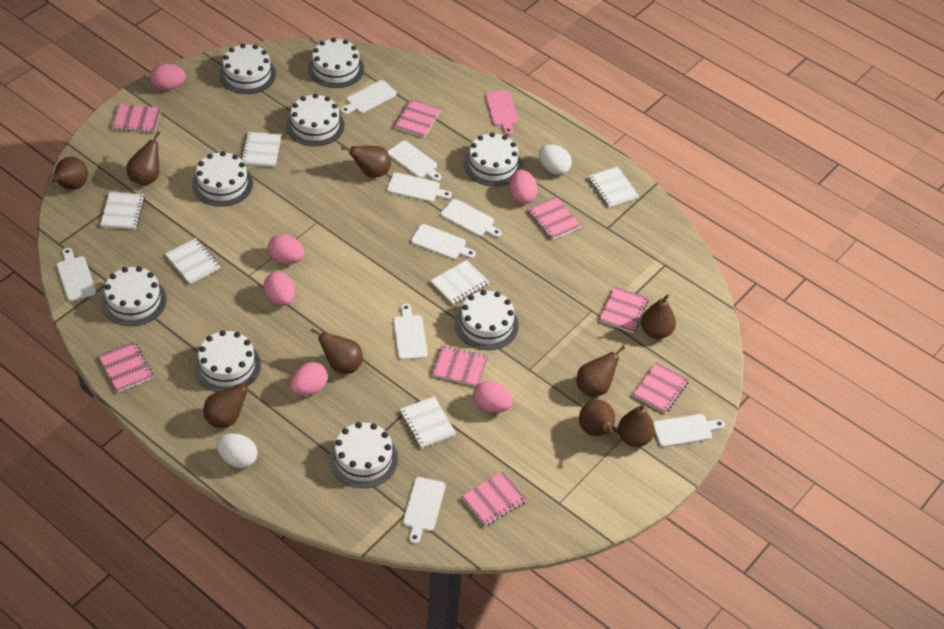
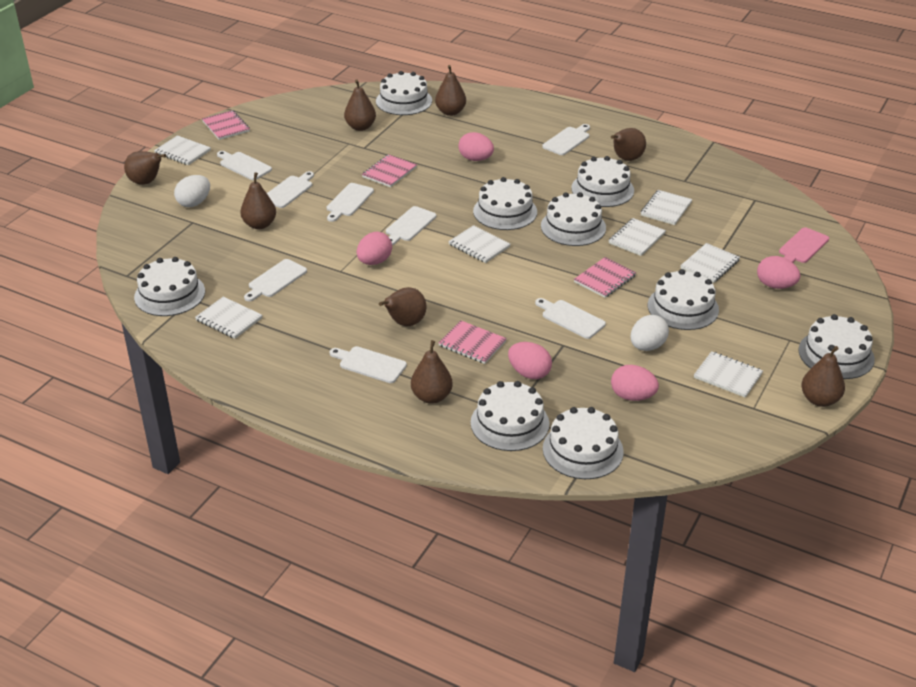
brown pear: [52,157,88,190] [126,131,160,186] [203,379,255,428] [311,328,363,374] [341,146,391,178] [577,345,625,397] [579,400,615,436] [618,404,655,447] [641,294,676,339] = 9 -> [124,151,166,185] [240,172,276,229] [344,79,376,131] [379,287,426,326] [411,340,453,404] [435,65,466,116] [611,128,646,161] [801,346,845,407] = 8
pink egg: [150,64,186,91] [263,272,295,306] [268,234,305,264] [290,362,328,396] [473,380,513,413] [509,170,538,204] = 6 -> [357,232,392,265] [458,132,494,161] [508,342,552,379] [611,365,659,401] [757,256,800,289] = 5
pink notebook: [98,342,153,392] [111,104,161,133] [394,99,441,138] [431,345,488,387] [461,472,527,526] [528,197,581,240] [599,286,648,333] [633,362,689,413] = 8 -> [202,110,250,140] [362,154,417,187] [438,320,507,364] [574,257,636,298] = 4
white cutting board: [57,248,96,301] [341,80,397,114] [387,173,452,202] [388,141,441,181] [393,304,428,360] [403,477,446,544] [411,224,476,259] [440,199,502,237] [653,414,725,447] = 9 -> [217,151,272,180] [244,259,307,301] [267,171,314,208] [327,183,374,222] [330,346,407,383] [386,206,436,245] [535,298,606,339] [542,124,590,155] = 8
white notebook: [100,192,145,230] [165,238,221,284] [241,132,281,167] [400,396,456,448] [430,260,489,305] [588,167,639,207] = 6 -> [154,135,211,165] [195,297,262,339] [448,225,510,263] [608,218,666,256] [641,190,692,225] [680,243,740,283] [694,351,763,398] = 7

